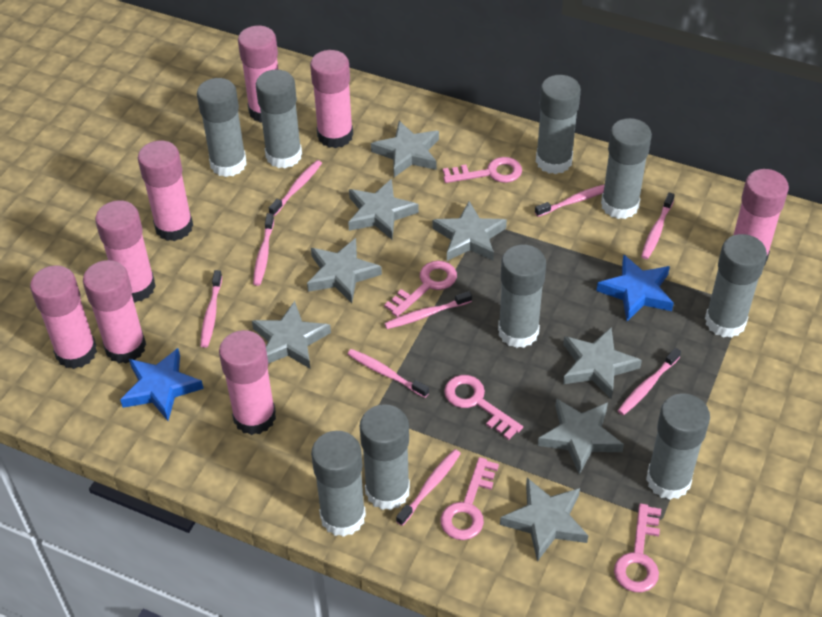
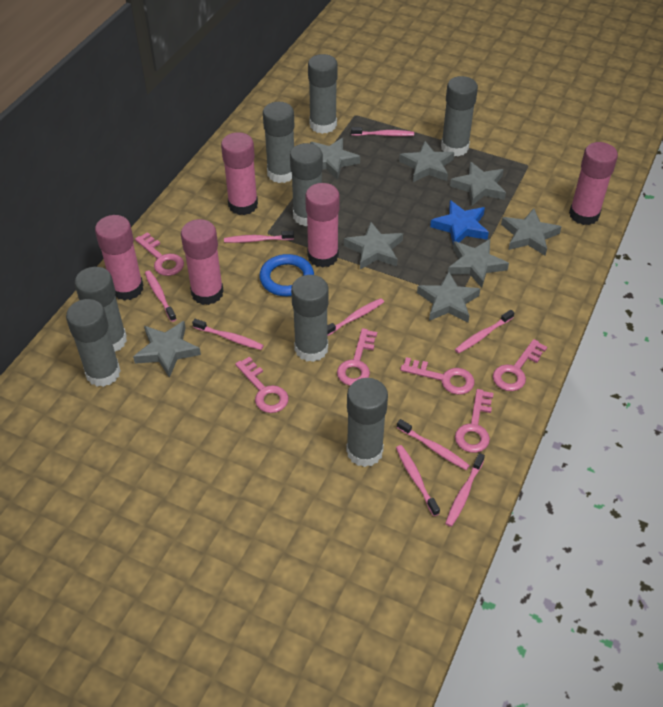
blue ring: none = 0 -> [259,254,314,296] = 1
blue star: [120,348,204,421] [596,255,674,321] = 2 -> [430,200,489,243] = 1
grey glue stick: [197,78,247,177] [256,70,302,168] [311,431,366,537] [360,404,410,510] [498,245,546,348] [536,75,581,174] [601,118,652,219] [646,393,710,500] [705,234,767,338] = 9 -> [66,299,121,387] [75,267,127,352] [263,102,294,183] [290,143,323,226] [291,275,329,362] [308,54,338,134] [346,378,388,467] [441,76,478,157] = 8
pink glue stick: [30,265,97,369] [83,260,146,363] [95,200,156,303] [138,141,193,241] [219,330,276,435] [238,26,278,123] [310,50,353,148] [734,169,789,266] = 8 -> [95,215,143,301] [181,219,224,305] [221,132,258,215] [305,183,340,268] [569,142,618,225] = 5
pink key: [384,261,457,317] [440,457,499,540] [443,157,522,183] [444,375,523,440] [614,503,661,592] = 5 -> [135,232,184,276] [235,356,289,413] [337,328,377,386] [400,357,474,395] [455,389,494,453] [493,339,547,391] = 6

